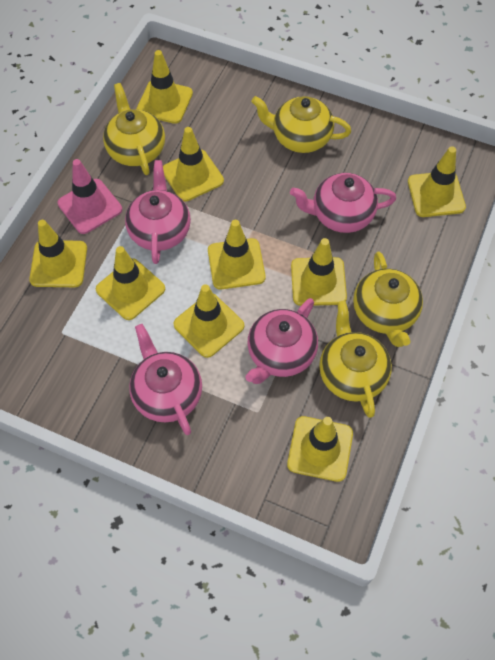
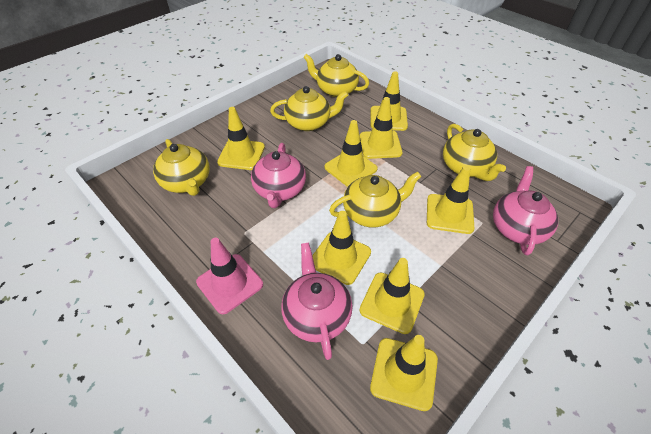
pink teapot: [125,160,191,264] [129,324,202,435] [245,298,318,384] [290,173,396,233] = 4 -> [251,143,306,208] [281,242,353,360] [493,166,558,255] = 3
yellow teapot: [103,83,165,175] [251,96,351,153] [319,301,392,418] [353,251,423,347] = 4 -> [153,139,210,196] [270,86,349,131] [303,54,369,97] [329,172,422,227] [443,124,506,181] = 5
yellow traffic cone: [29,220,87,287] [96,246,165,320] [137,50,193,124] [163,127,224,202] [173,284,244,358] [208,220,266,290] [287,416,353,482] [291,238,347,306] [408,146,466,217] = 9 -> [217,107,265,170] [312,211,371,285] [324,120,378,187] [360,97,403,159] [360,258,425,334] [370,335,438,411] [371,71,408,131] [427,166,474,234] = 8

